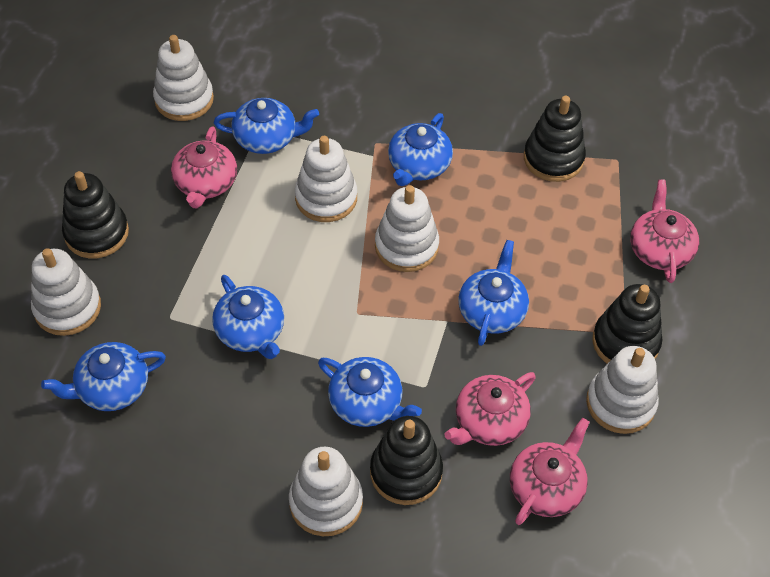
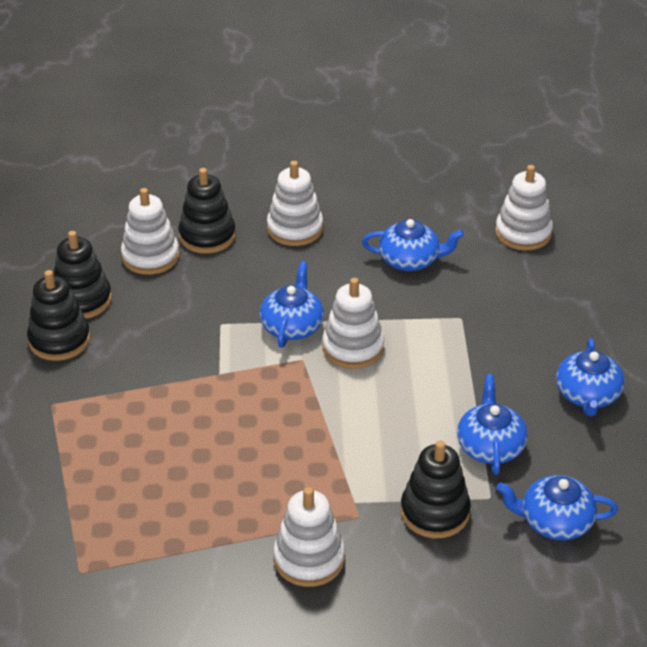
blue teapot: [41,342,166,411] [212,275,284,359] [214,98,319,154] [318,357,422,427] [388,113,453,186] [458,240,529,346] = 6 -> [259,261,324,348] [362,219,464,271] [457,374,528,475] [496,475,618,540] [556,338,625,416] = 5
pink teapot: [171,126,237,209] [444,372,536,446] [510,418,590,525] [630,180,699,283] = 4 -> none = 0
white stacking toy: [31,248,101,336] [153,35,214,121] [289,447,363,536] [295,136,357,222] [375,185,439,272] [586,346,659,434] = 6 -> [121,188,180,275] [267,161,323,246] [273,487,345,587] [322,278,384,369] [495,165,553,250] = 5

